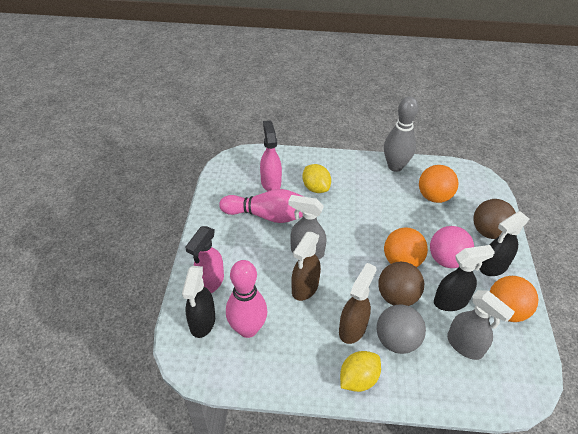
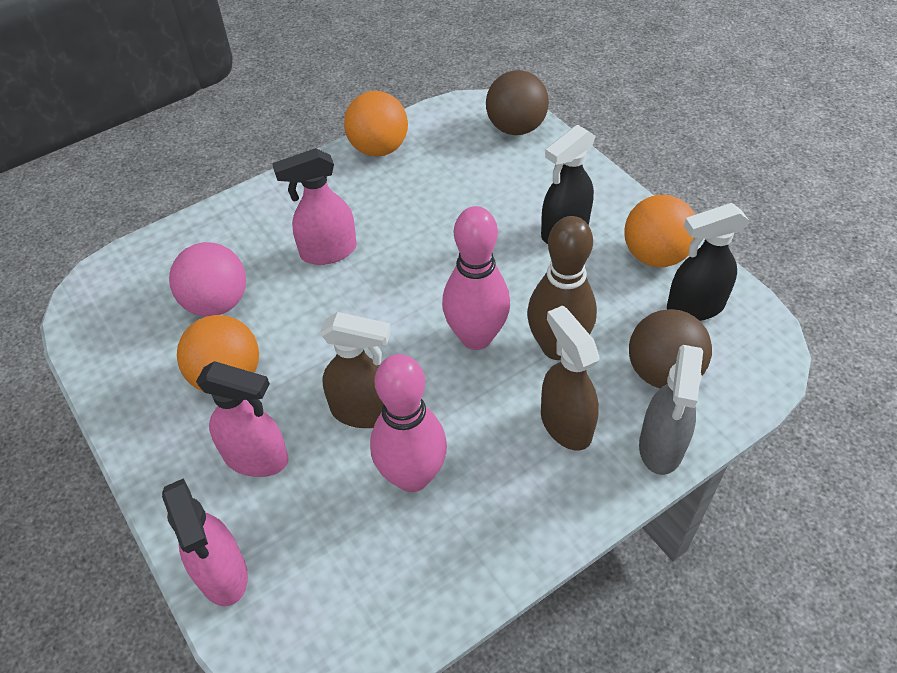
black spray bottle: [182,266,215,338] [434,245,495,311] [480,211,529,276] = 3 -> [541,125,596,244] [667,203,749,321] = 2
brown bowling pin: none = 0 -> [527,216,597,360] = 1
grey ball: [377,304,426,354] = 1 -> none = 0
grey bowling pin: [384,96,419,172] = 1 -> none = 0
grey spray bottle: [288,195,327,259] [447,290,515,360] = 2 -> [639,345,703,475] = 1
pink spray bottle: [185,226,224,293] [260,120,282,191] = 2 -> [162,478,248,606] [196,361,289,477] [272,148,357,265] = 3
yellow lemon: [302,164,331,193] [340,351,381,392] = 2 -> none = 0

